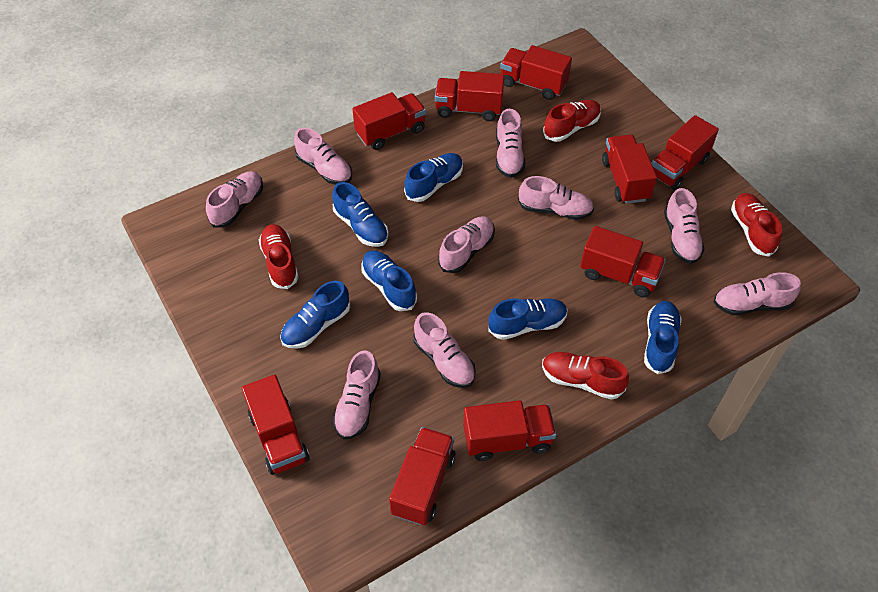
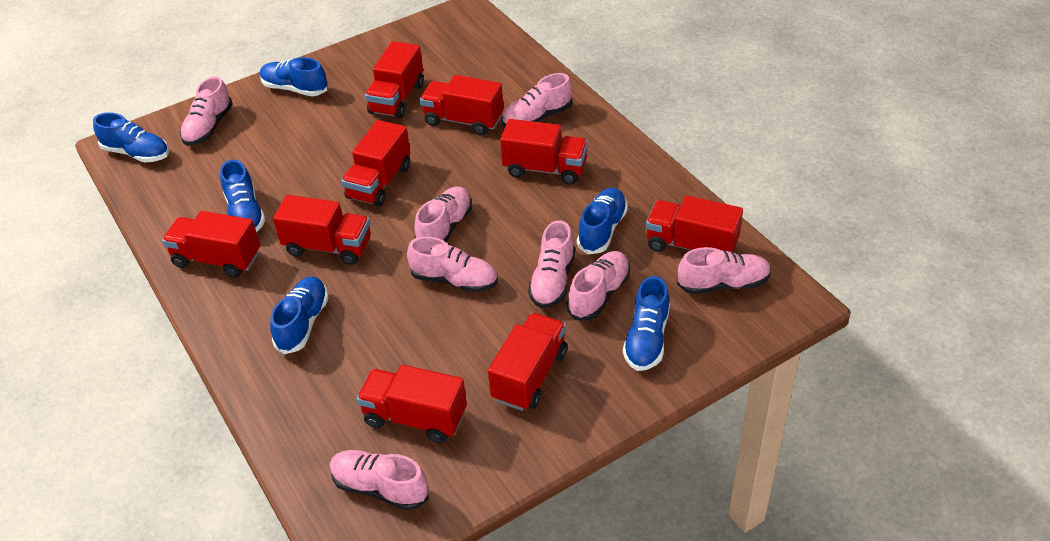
pink shoe: [206,171,263,228] [294,128,352,185] [333,351,381,440] [413,312,476,388] [438,216,495,273] [496,109,525,178] [518,176,594,220] [664,188,705,264] [714,272,801,315] = 9 -> [180,76,233,146] [329,450,429,511] [407,237,498,293] [414,186,472,242] [502,73,573,127] [528,220,575,308] [567,251,630,320] [677,247,771,295] = 8
red shoe: [259,224,299,289] [542,352,629,400] [543,100,601,142] [731,193,782,257] = 4 -> none = 0

